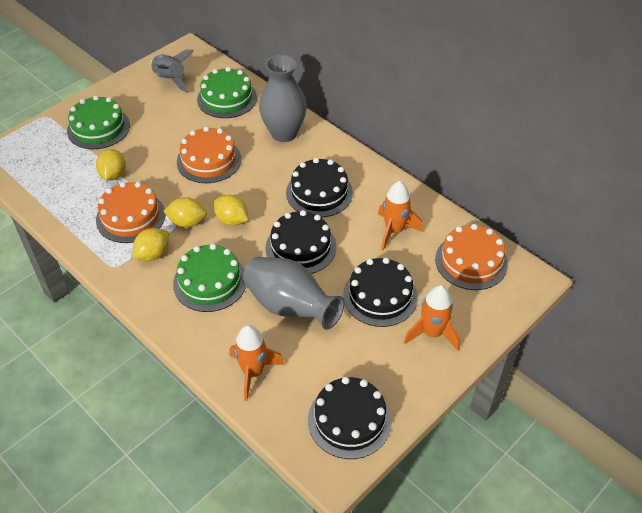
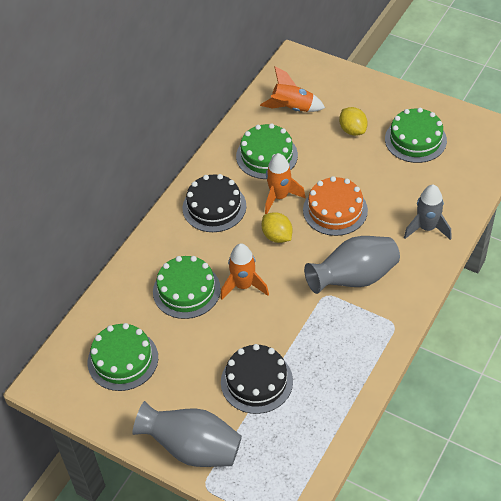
black cake: [265,210,336,274] [286,158,353,217] [308,377,392,459] [343,257,418,327] = 4 -> [183,174,246,232] [221,344,293,414] = 2
green cake: [67,95,130,149] [173,244,246,312] [197,67,257,118] = 3 -> [88,323,158,391] [153,256,221,319] [236,124,298,179] [385,108,447,163] = 4
orange cake: [96,182,165,243] [177,127,241,183] [435,224,508,290] = 3 -> [303,176,368,236] = 1
yellow lemon: [96,149,126,181] [133,228,169,261] [163,197,207,228] [214,195,248,226] = 4 -> [262,212,293,243] [339,107,368,136] = 2

